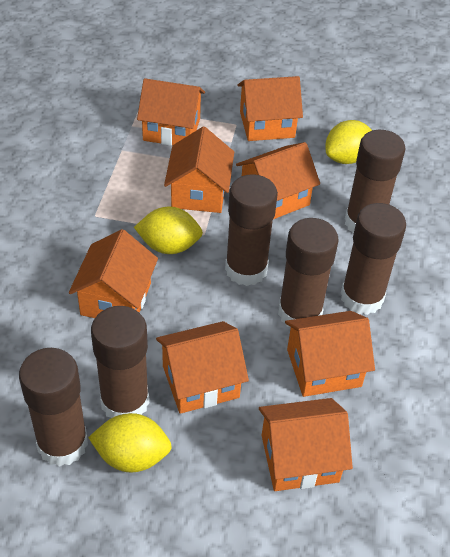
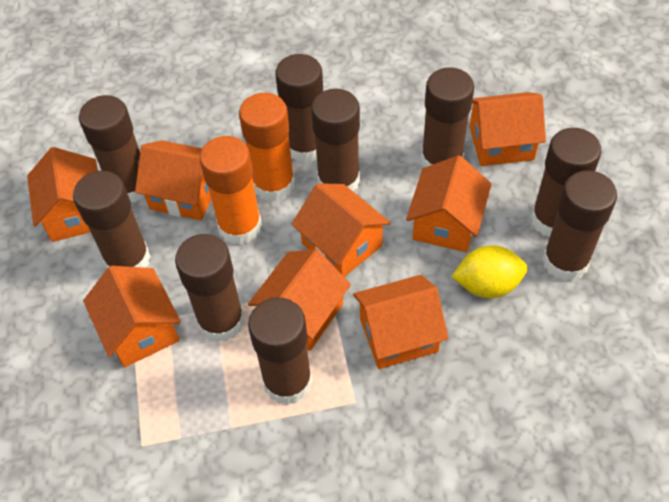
brown glue stick: [19,348,88,467] [91,306,149,418] [225,174,278,286] [278,218,338,327] [341,203,406,315] [345,130,405,234] = 6 -> [73,171,151,268] [79,95,144,202] [175,234,245,342] [248,297,312,405] [275,54,323,163] [311,89,360,192] [421,67,474,167] [531,128,602,237] [542,170,617,281] = 9
orange glue stick: none = 0 -> [200,136,262,245] [239,93,295,201] = 2
yellow lemon: [88,413,172,472] [134,207,203,254] [325,120,372,164] = 3 -> [452,245,528,298] = 1

